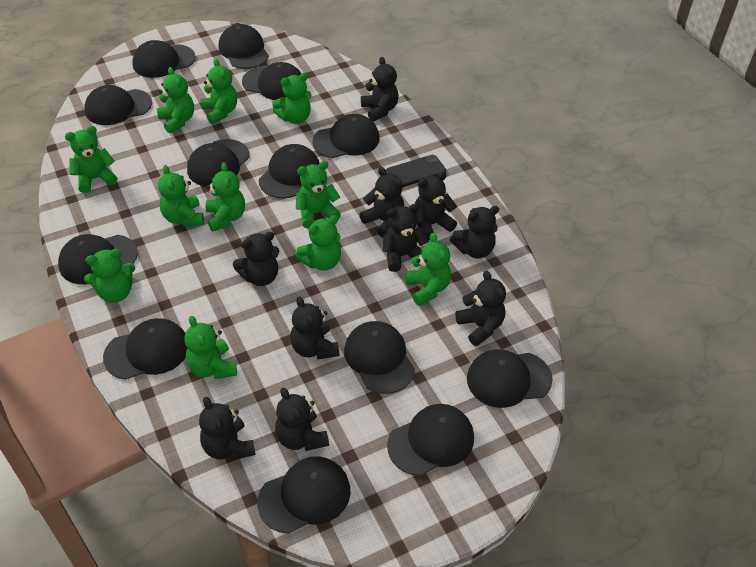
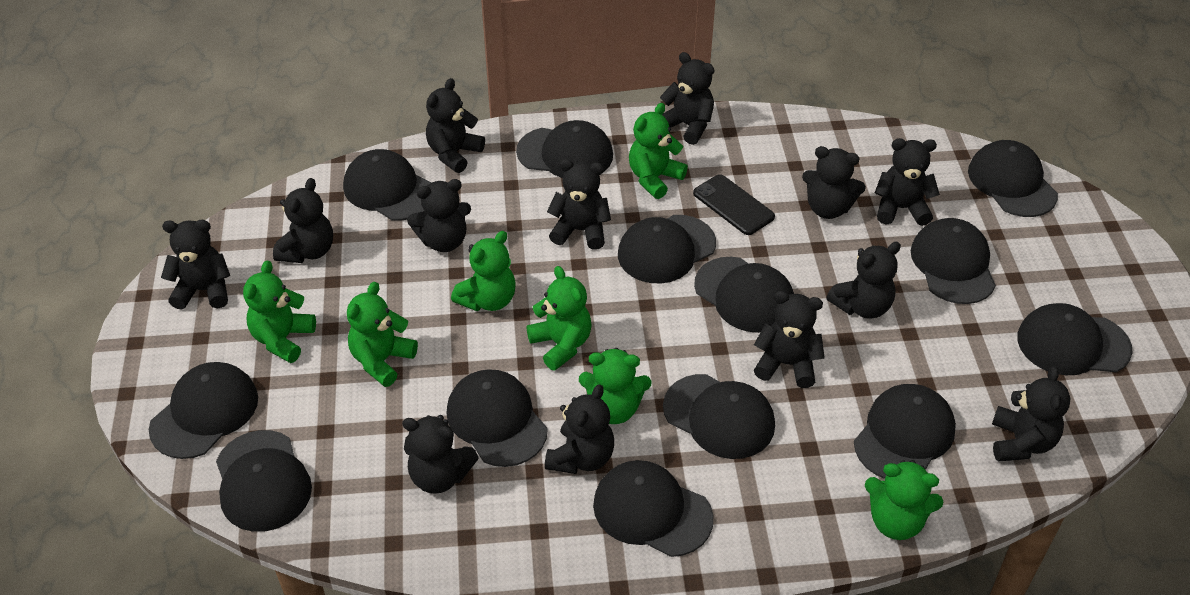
black teddy bear: [199,397,256,460] [233,232,279,286] [275,387,329,451] [290,296,339,360] [359,167,404,238] [361,57,399,122] [382,204,429,272] [415,172,457,240] [450,206,499,259] [455,270,506,346] = 10 -> [161,220,230,310] [273,178,333,263] [402,415,479,494] [407,179,471,252] [426,78,485,173] [545,384,614,474] [547,159,611,250] [660,52,715,145] [754,291,825,388] [802,146,866,219] [826,242,901,319] [875,138,940,226] [992,366,1071,461] = 13
green teddy bear: [65,126,117,193] [84,249,135,303] [157,67,194,133] [158,165,204,226] [184,316,237,379] [201,58,237,124] [206,162,245,232] [272,72,312,124] [295,215,341,271] [296,161,341,229] [405,233,451,306] = 11 -> [243,260,316,363] [347,282,418,387] [451,231,515,311] [527,266,592,371] [579,348,651,424] [629,103,688,199] [865,460,944,540] = 7

